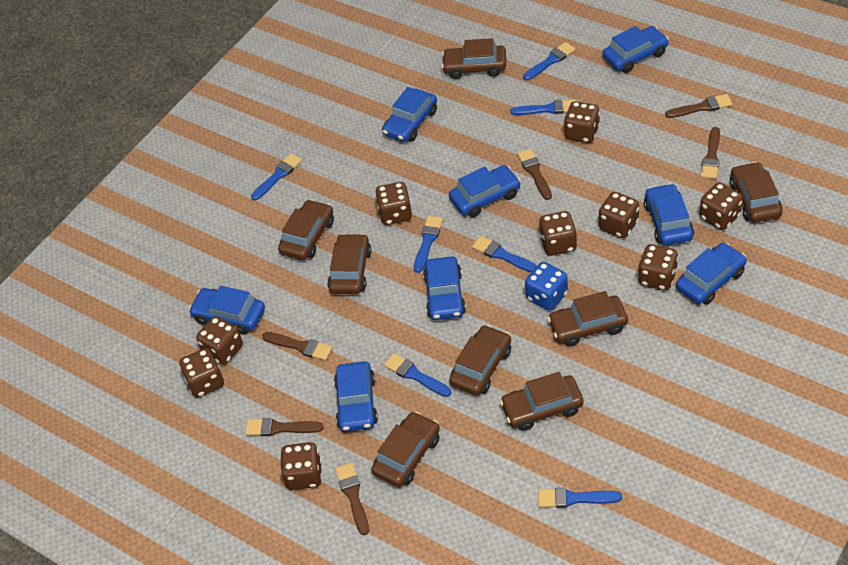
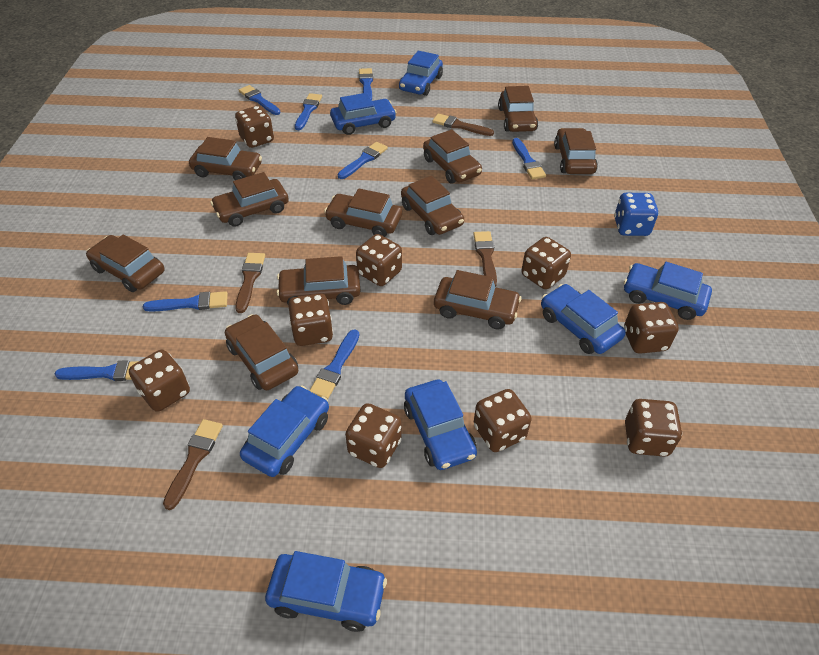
blue brush: [251,153,302,201] [384,353,451,397] [414,216,443,273] [472,236,537,272] [510,99,576,115] [523,42,575,81] [538,488,622,508] = 7 -> [54,360,139,381] [143,291,228,312] [239,85,281,115] [295,93,322,130] [309,329,359,399] [338,142,388,179] [359,68,373,100] [512,138,546,179] = 8
blue car: [189,286,265,335] [334,361,378,432] [382,87,437,142] [423,256,466,320] [449,165,521,217] [602,26,669,73] [644,183,694,245] [676,243,747,305] = 8 -> [240,386,329,477] [265,551,387,632] [330,93,397,135] [399,51,443,96] [404,380,477,470] [541,284,626,354] [624,262,712,320] = 7
brown brush: [245,418,324,436] [262,332,332,361] [335,463,369,535] [517,149,552,200] [665,94,733,118] [700,127,720,179] = 6 -> [163,419,223,510] [235,253,265,313] [432,113,494,136] [473,231,497,287] = 4
brown car: [278,199,334,260] [327,233,371,294] [371,411,440,487] [442,38,506,79] [449,325,511,395] [500,372,584,431] [548,291,628,347] [730,162,783,223] = 8 -> [86,235,164,292] [189,137,262,180] [210,172,289,227] [225,314,298,390] [277,256,360,305] [324,188,402,237] [401,176,464,235] [423,129,482,184] [434,270,522,330] [498,86,538,132] [554,128,598,174] = 11

